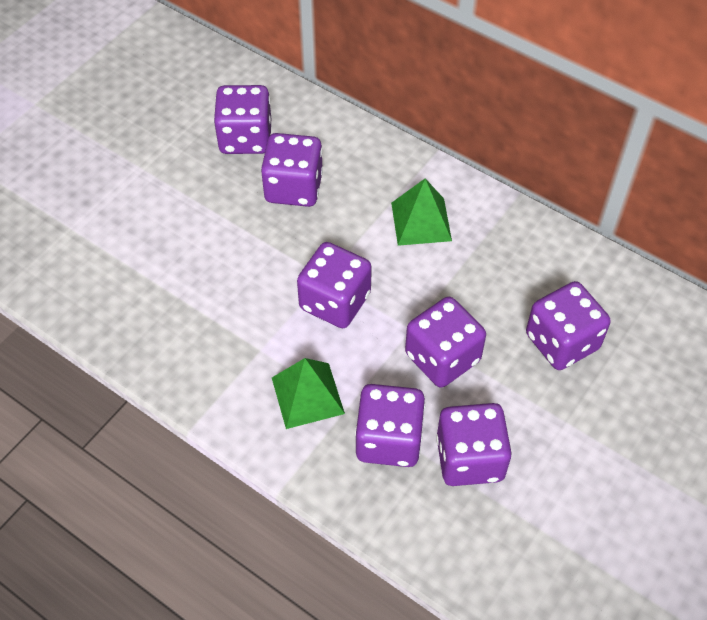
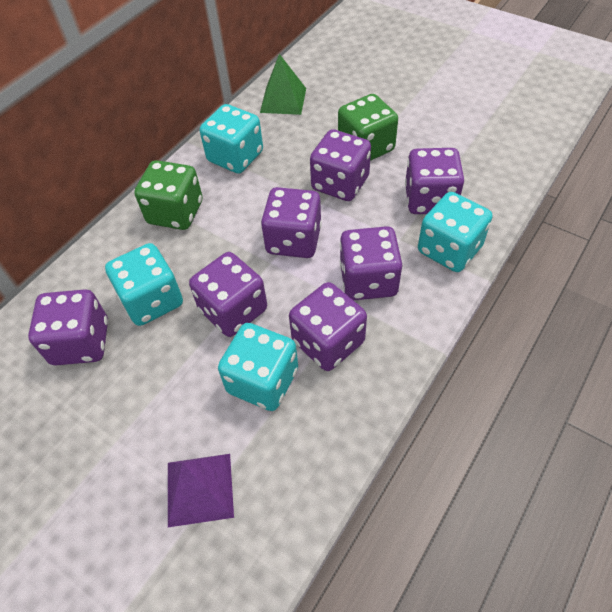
green dice: none = 0 -> [134,160,203,230] [338,94,398,161] = 2
green pyramid: [272,358,345,429] [391,178,452,246] = 2 -> [260,54,306,115] = 1
purple pyramid: none = 0 -> [168,454,234,527] = 1
turquoise dice: none = 0 -> [105,243,183,326] [200,104,263,174] [218,323,298,411] [418,192,492,272] = 4

